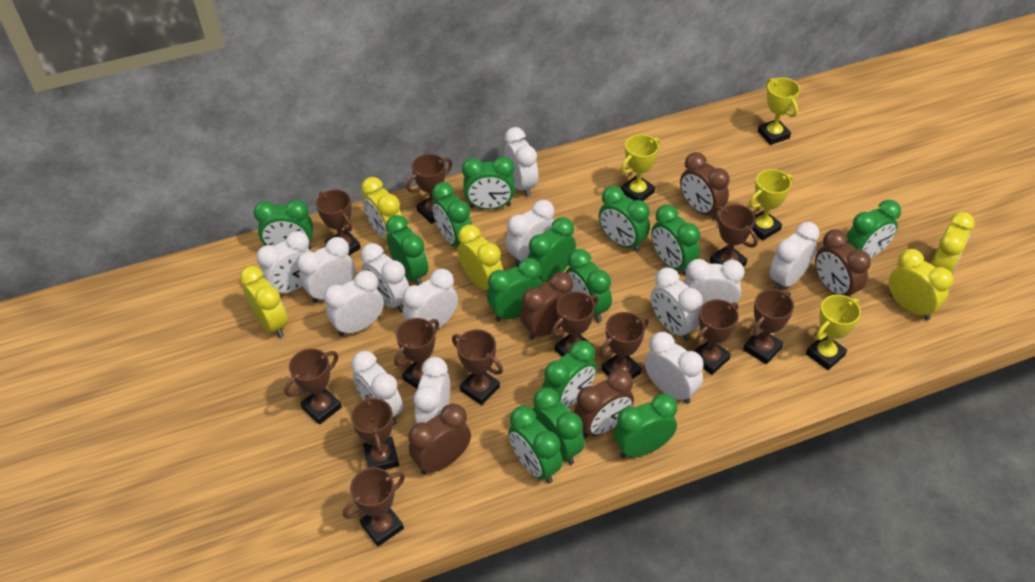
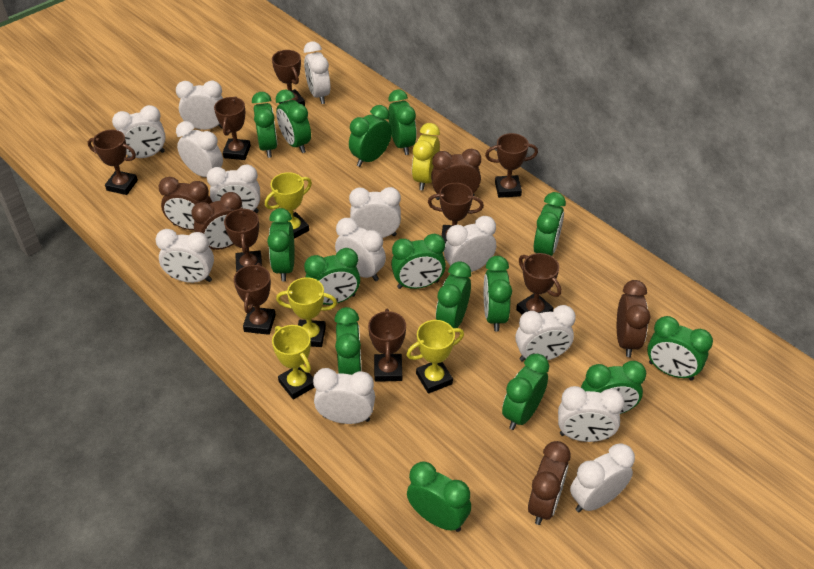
brown trophy: [284,348,342,425] [316,189,361,255] [343,467,405,546] [351,394,399,470] [394,318,439,389] [406,154,453,224] [452,329,503,405] [552,291,598,357] [599,312,649,379] [694,299,739,375] [710,204,758,267] [743,289,794,364] = 12 -> [88,130,138,195] [214,97,251,160] [224,207,262,272] [234,263,276,335] [272,50,305,106] [368,309,406,382] [428,183,484,244] [485,133,538,198] [516,253,561,314] = 9
green clock: [254,200,313,249] [386,215,428,286] [432,182,472,247] [462,156,515,209] [487,258,543,322] [508,406,563,484] [528,217,576,282] [533,387,585,465] [542,340,597,408] [566,249,612,323] [599,186,650,252] [614,394,677,458] [651,204,700,276] [846,200,901,259] = 14 -> [252,92,278,158] [267,208,295,281] [276,90,311,153] [304,248,360,305] [334,307,362,375] [349,105,392,167] [388,90,417,155] [391,234,446,289] [407,462,471,532] [436,261,471,328] [484,256,512,332] [502,354,549,430] [533,192,566,256] [581,361,646,414] [647,316,713,380] = 15
yellow clock: [240,266,288,338] [361,177,402,240] [458,224,503,290] [889,249,953,320] [931,212,975,274] = 5 -> [412,123,440,191] = 1

